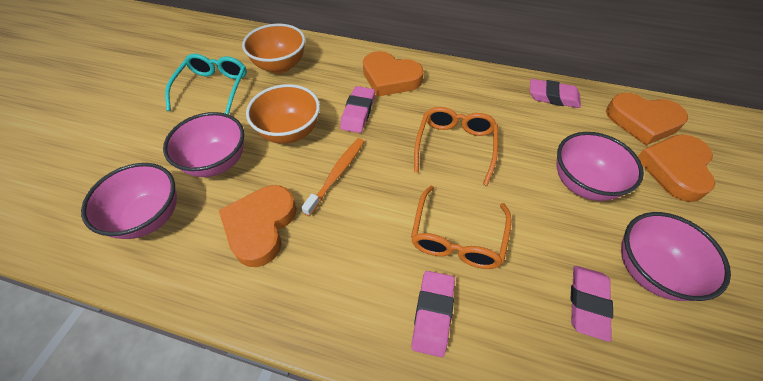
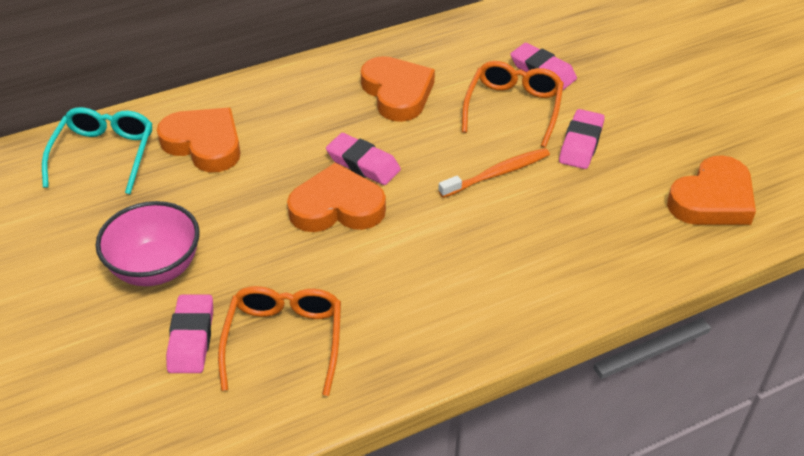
orange bowl: [242,24,305,73] [246,84,320,144] = 2 -> none = 0
pink bowl: [81,163,177,239] [163,112,244,177] [556,132,644,201] [621,212,731,301] = 4 -> [96,201,200,286] = 1

